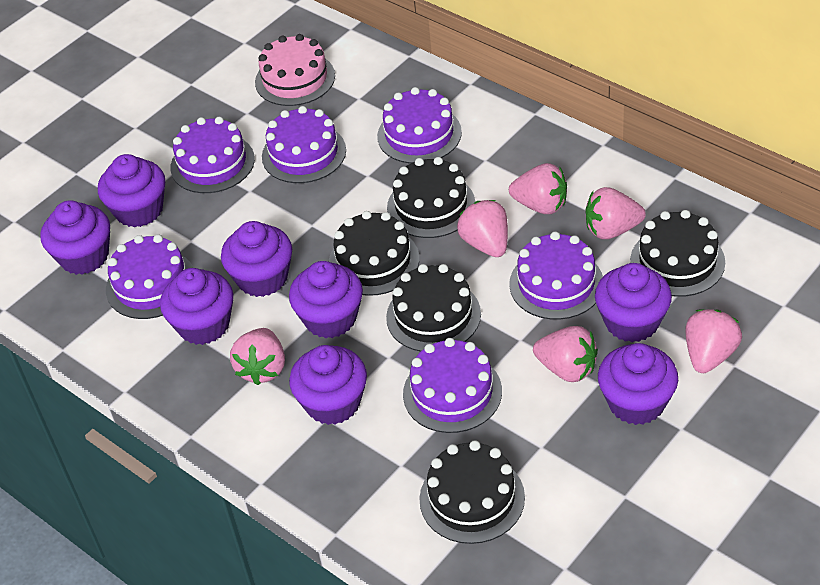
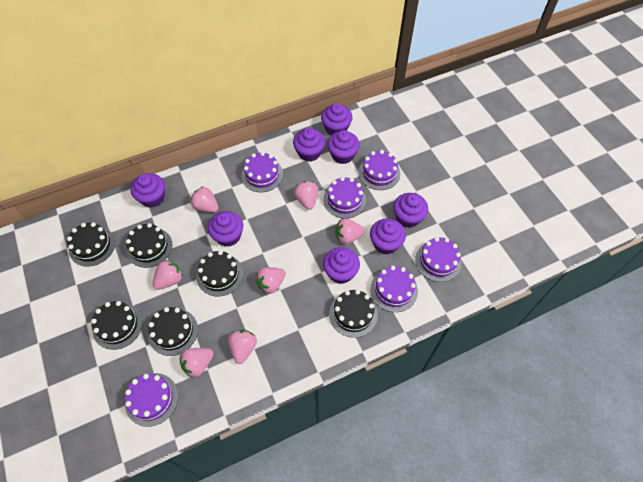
black cake: [329,211,419,296] [386,264,481,352] [387,157,476,238] [419,440,525,544] [630,210,725,297] = 5 -> [67,222,115,267] [91,301,143,350] [126,223,172,268] [148,307,198,356] [197,250,243,297] [329,290,378,338] = 6
pink cake: [255,34,335,106] = 1 -> none = 0
pink strawberry: [230,328,285,385] [457,200,508,257] [509,163,567,214] [533,326,598,382] [585,187,646,239] [685,309,742,373] = 6 -> [153,260,183,290] [180,348,214,378] [191,186,218,212] [228,329,257,364] [256,267,286,294] [294,181,318,210] [335,218,365,244] = 7

